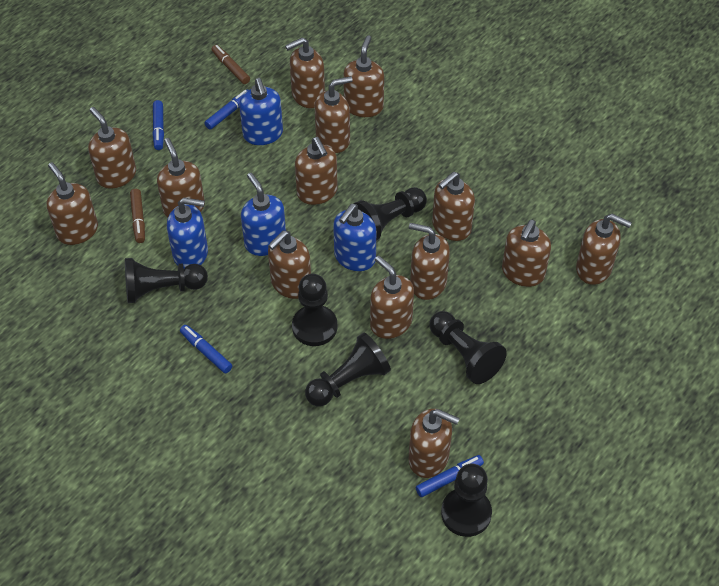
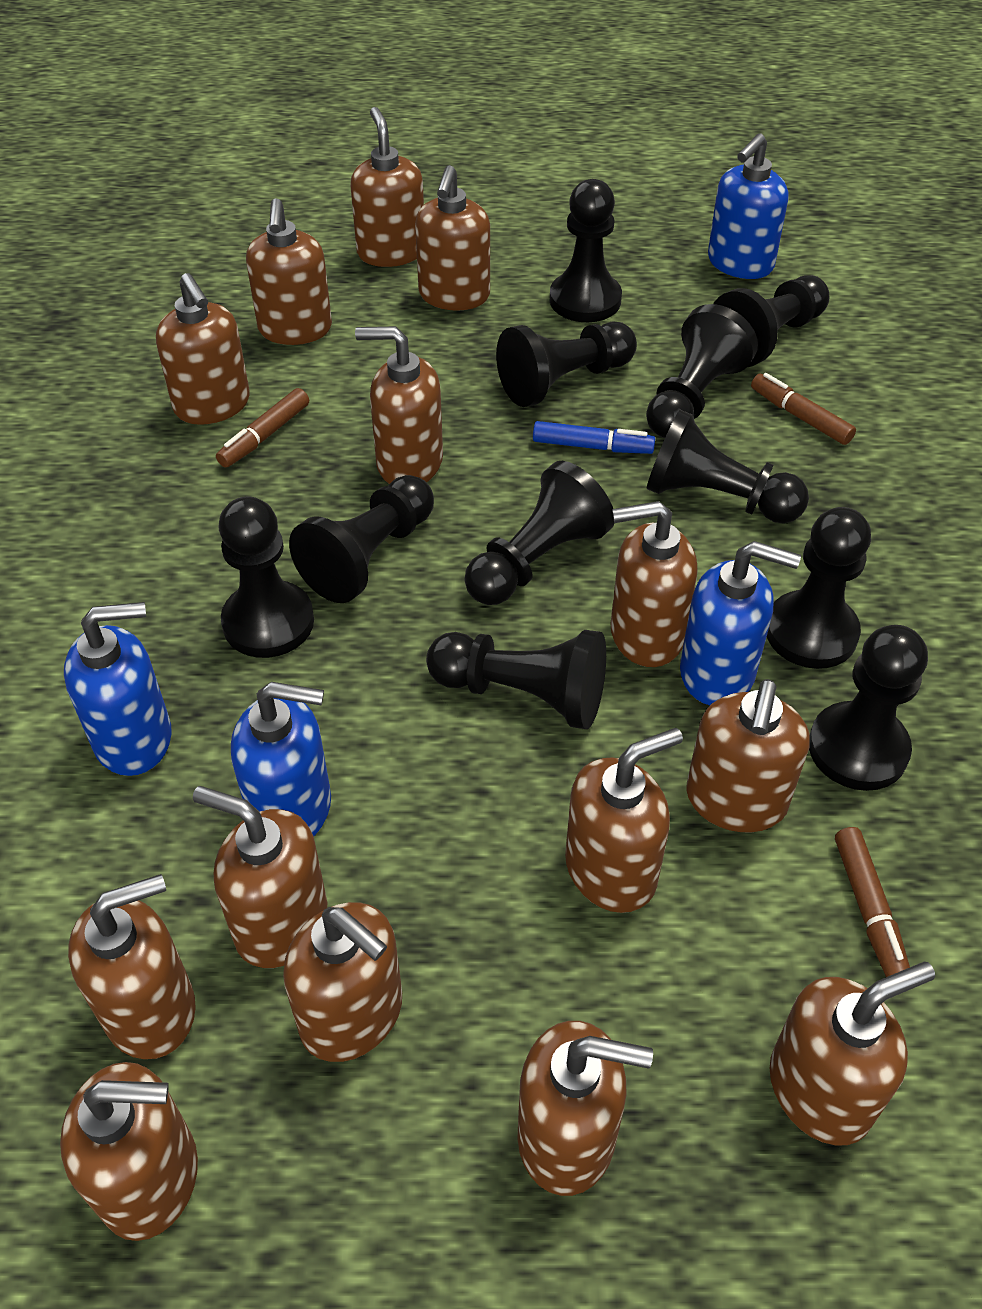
black pawn: [125,258,208,303] [292,274,338,346] [305,332,391,407] [353,187,427,241] [429,311,507,384] [441,464,492,537] = 6 -> [218,496,314,658] [289,475,434,603] [426,630,606,729] [464,461,614,605] [496,321,637,407] [550,179,622,322] [646,304,758,438] [647,410,809,523] [713,275,830,367] [767,507,871,669] [809,625,928,791] = 11
blue marker: [152,100,164,150] [180,325,232,373] [204,89,248,130] [416,455,484,497] = 4 -> [533,421,655,454] = 1
brown marker: [130,189,145,243] [212,45,250,84] = 2 -> [216,388,309,468] [751,373,856,445] [835,827,910,977] = 3

